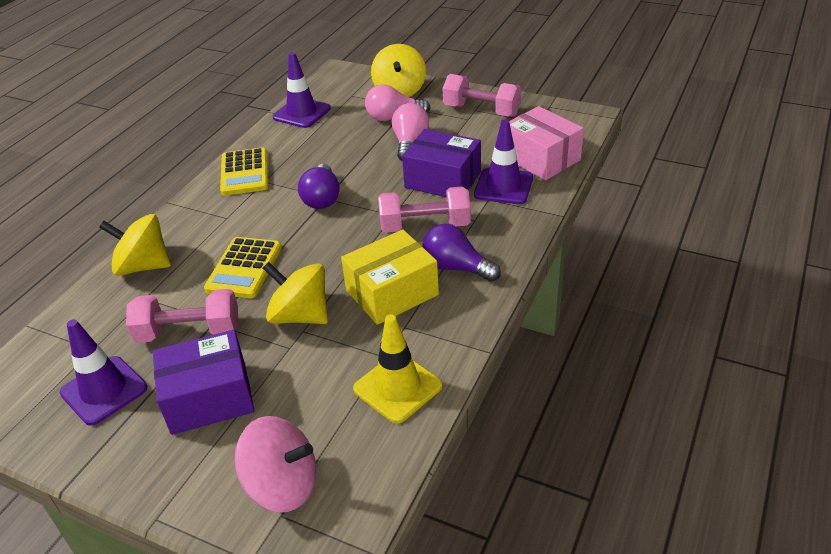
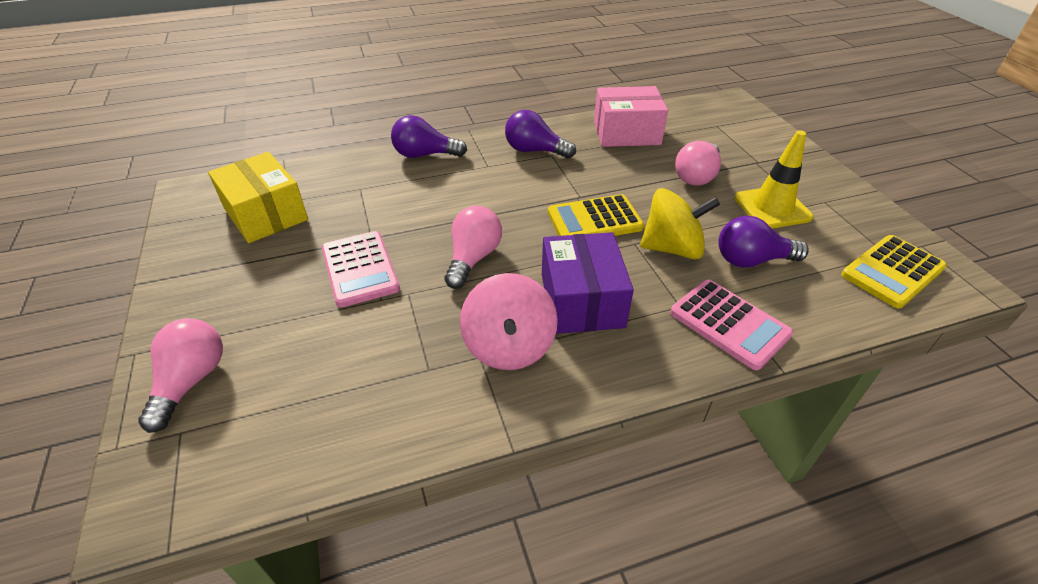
pink calculator: none = 0 -> [322,231,400,308] [670,280,794,370] = 2
pink dumbbell: [126,289,238,343] [378,186,471,233] [442,74,521,117] = 3 -> none = 0
pink light bulb: [365,84,431,121] [392,103,429,161] = 2 -> [138,318,223,433] [445,206,502,289] [675,141,721,186] = 3
purple box: [153,330,255,435] [402,129,481,197] = 2 -> [542,232,634,334] = 1
purple light bulb: [298,164,340,209] [422,224,501,282] = 2 -> [391,115,467,158] [505,110,576,158] [718,216,809,268] = 3
purple traffic cone: [60,319,147,426] [273,52,331,128] [474,119,533,204] = 3 -> none = 0
yellow spinning top: [99,214,171,276] [263,262,328,324] [371,44,426,97] = 3 -> [640,188,720,260] = 1

